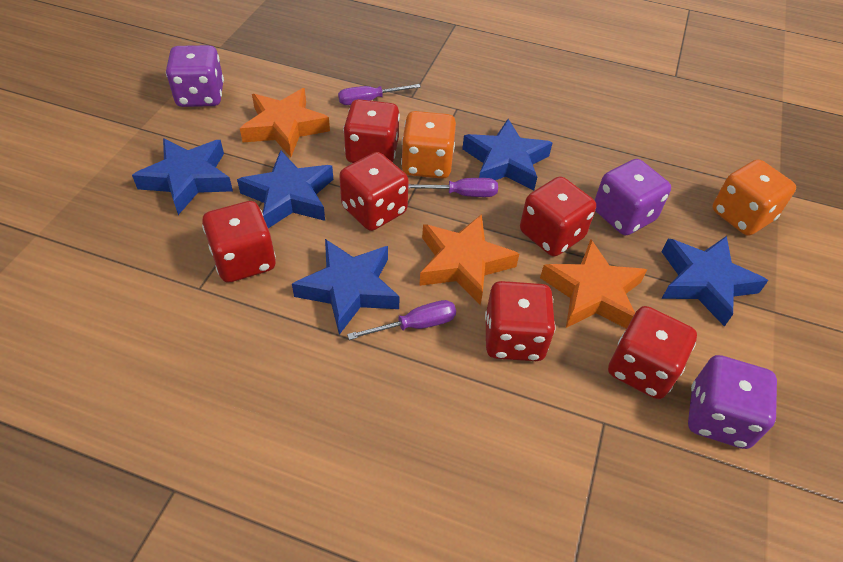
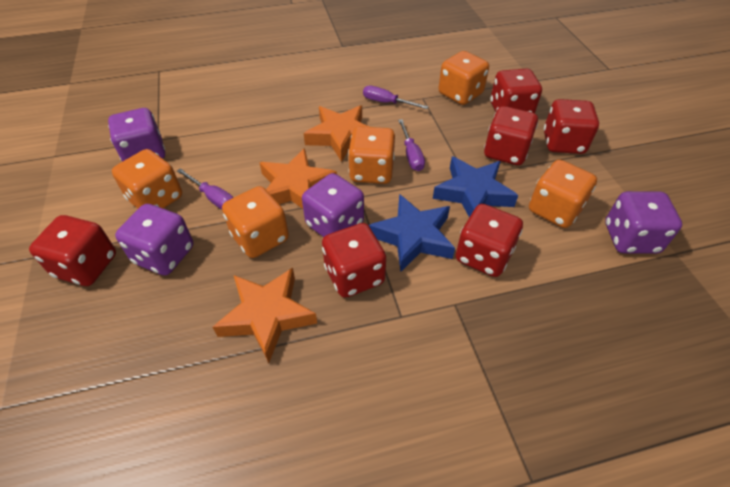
blue star: [132,138,233,215] [237,150,333,228] [292,239,400,335] [462,119,553,191] [661,236,768,327] = 5 -> [368,194,455,272] [433,156,519,217] = 2
orange dice: [401,111,456,179] [712,159,796,236] = 2 -> [112,149,182,209] [222,186,289,258] [348,126,395,184] [438,51,489,105] [529,160,597,228] = 5
purple dice: [166,45,224,107] [594,159,671,235] [688,355,777,449] = 3 -> [108,108,165,162] [115,204,193,276] [302,173,364,237] [605,191,682,254] = 4

